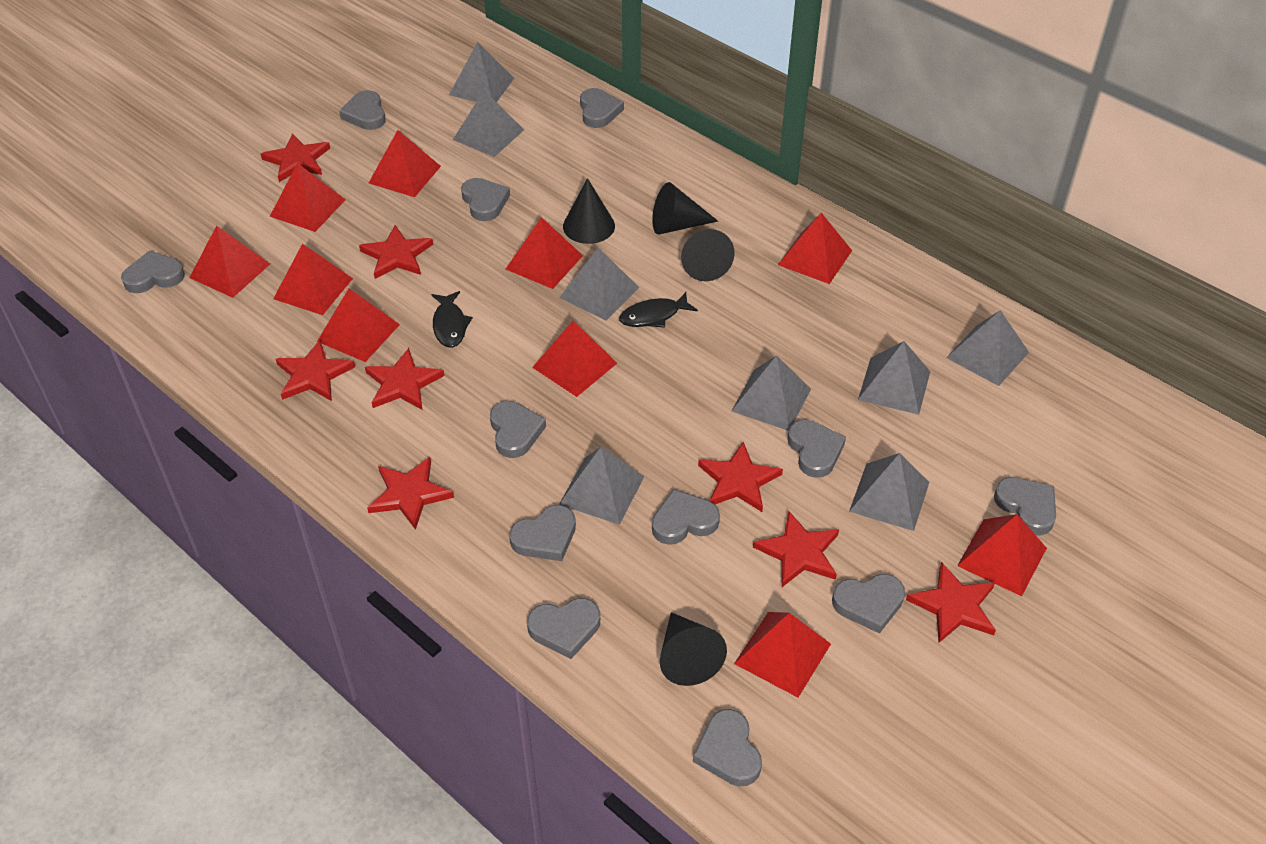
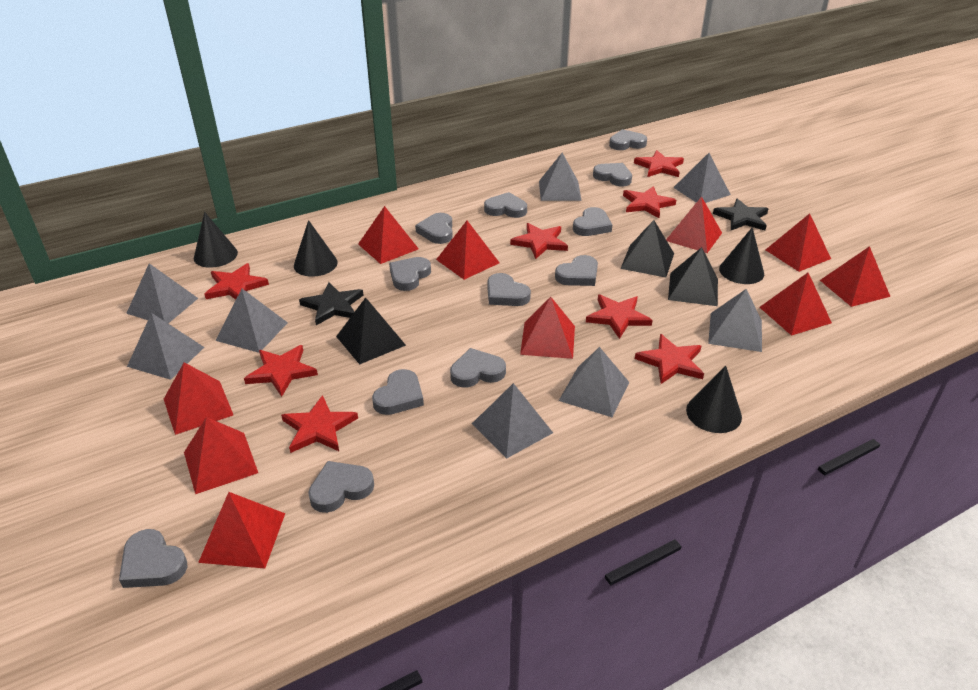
black fish: [431,291,473,348] [619,292,698,328] = 2 -> none = 0
black pyramid: none = 0 -> [336,297,406,364] [620,220,674,277] [668,247,718,306] = 3
black star: none = 0 -> [299,282,363,325] [713,198,769,230] = 2

